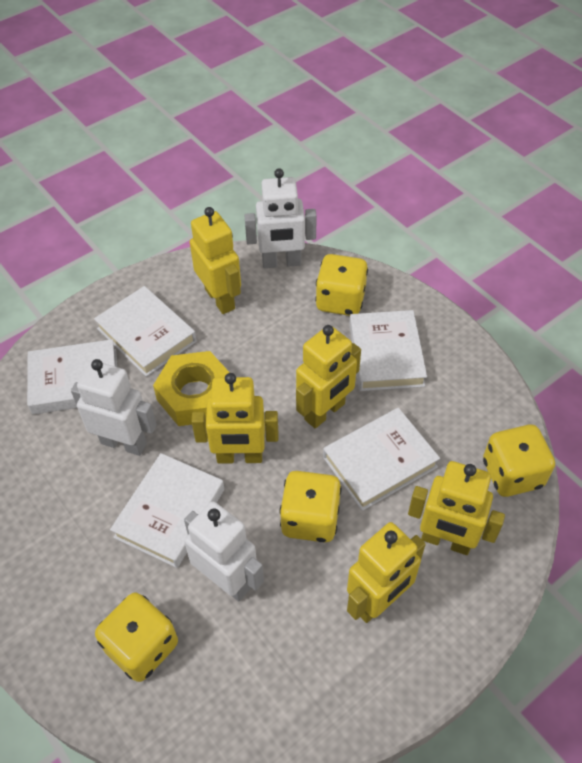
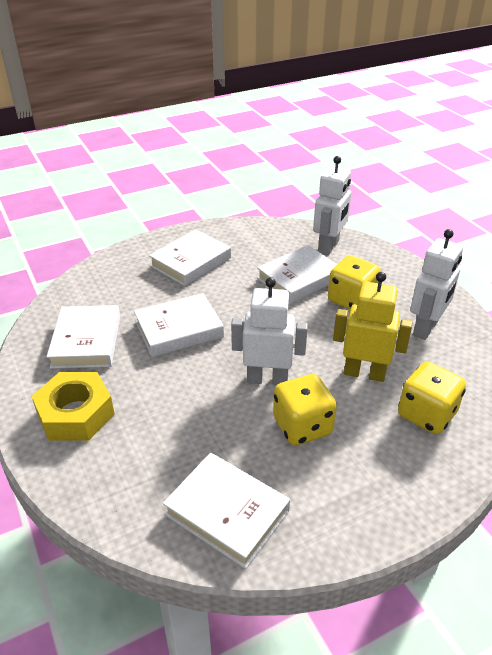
yellow dice: [95,592,178,682] [279,471,342,543] [315,254,368,316] [483,425,555,497] = 4 -> [273,374,337,446] [328,255,381,309] [398,362,466,434] = 3
yellow robot: [190,207,241,314] [191,373,278,464] [296,325,361,429] [347,522,426,623] [408,461,505,555] = 5 -> [333,272,412,382] = 1

